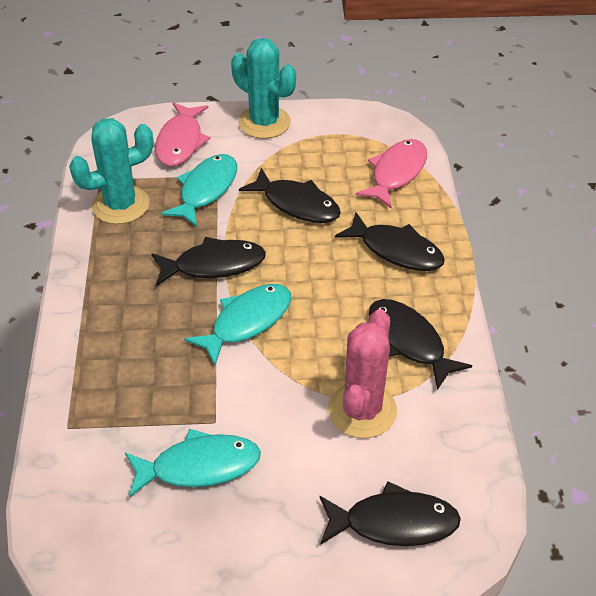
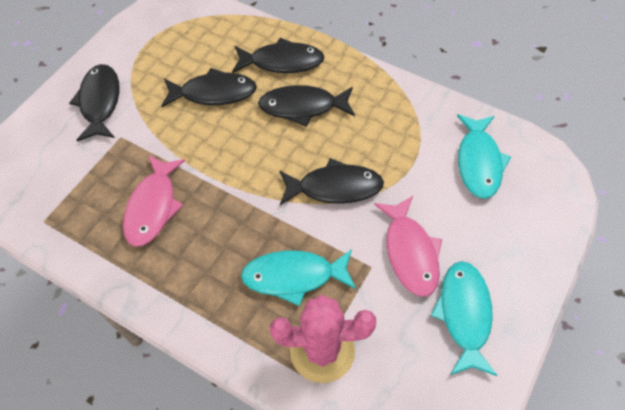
turquoise cactus: [69,118,153,224] [231,38,296,139] = 2 -> none = 0

